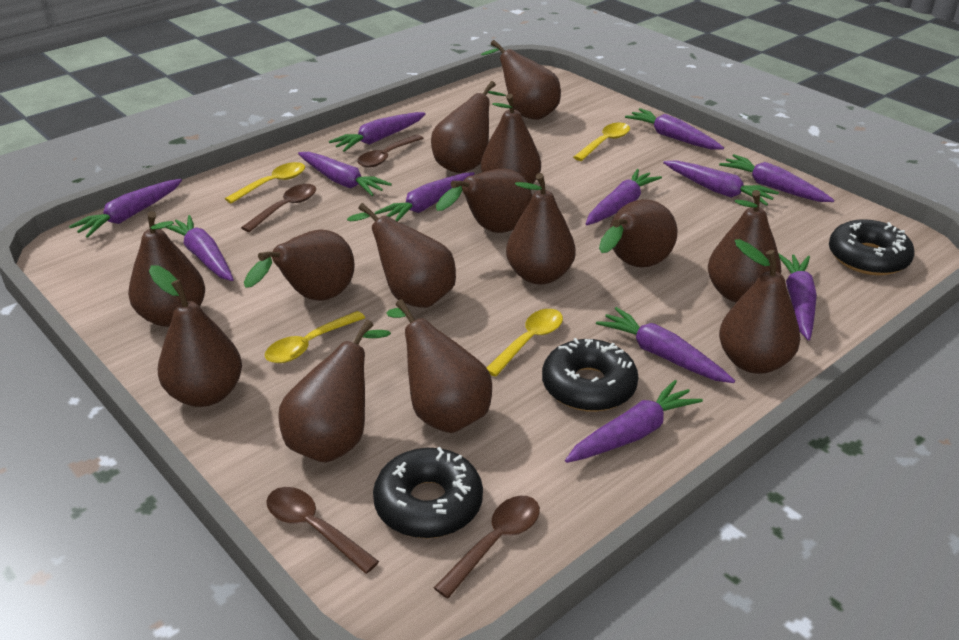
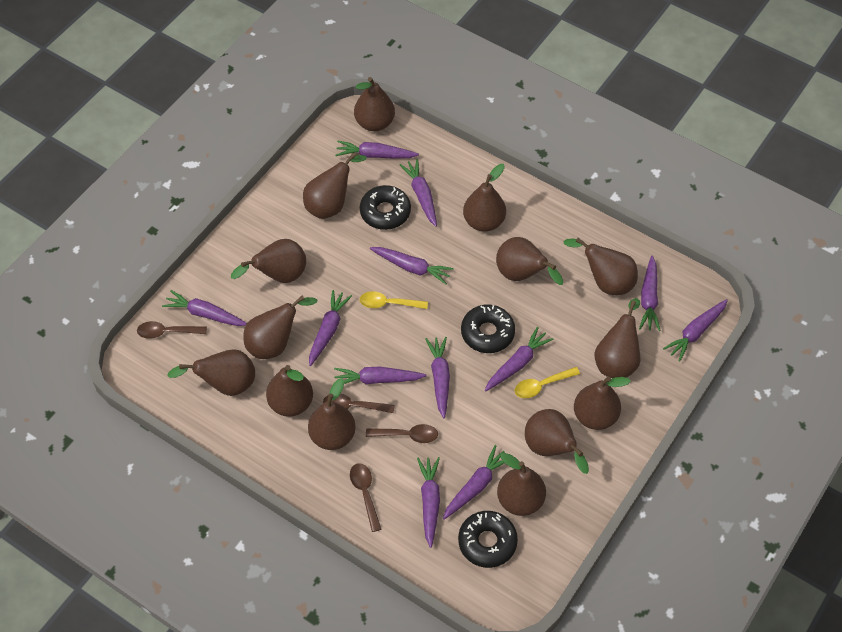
yellow spoon: [225,162,305,204] [265,311,365,363] [487,309,563,377] [573,123,630,161] = 4 -> [360,291,428,309] [515,367,580,398] = 2

